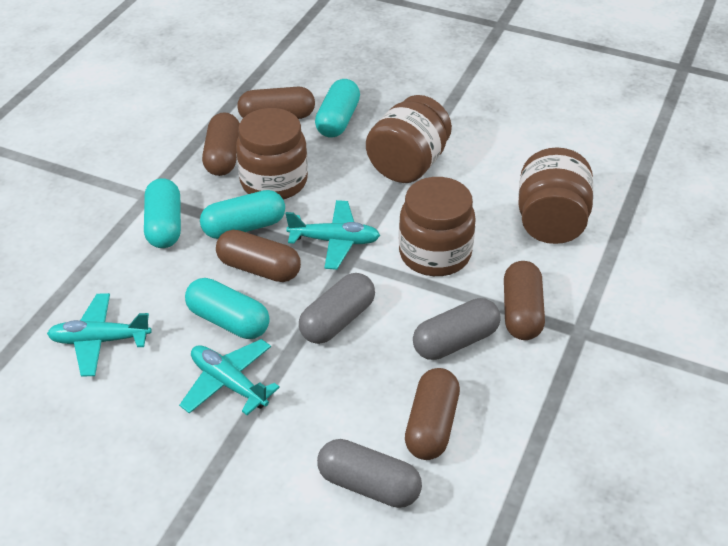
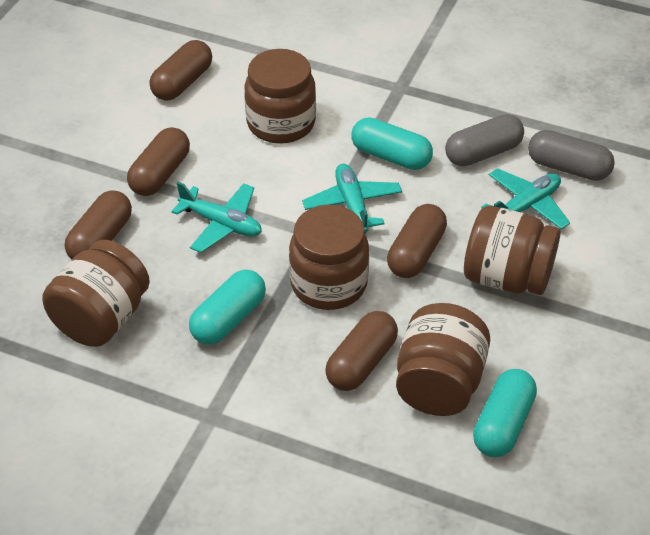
brown jar: [236,108,308,200] [366,95,452,183] [399,177,476,276] [518,147,593,244] = 4 -> [42,240,150,347] [244,49,316,144] [289,205,369,310] [396,303,490,416] [464,206,561,295] = 5
grey capsule: [299,273,375,344] [317,439,422,508] [413,298,501,360] = 3 -> [445,114,524,166] [528,130,615,181] = 2
turquoise capsule: [144,178,181,248] [185,278,270,339] [200,190,285,239] [315,79,360,138] = 4 -> [189,269,266,345] [351,117,433,170] [473,369,537,457] = 3

